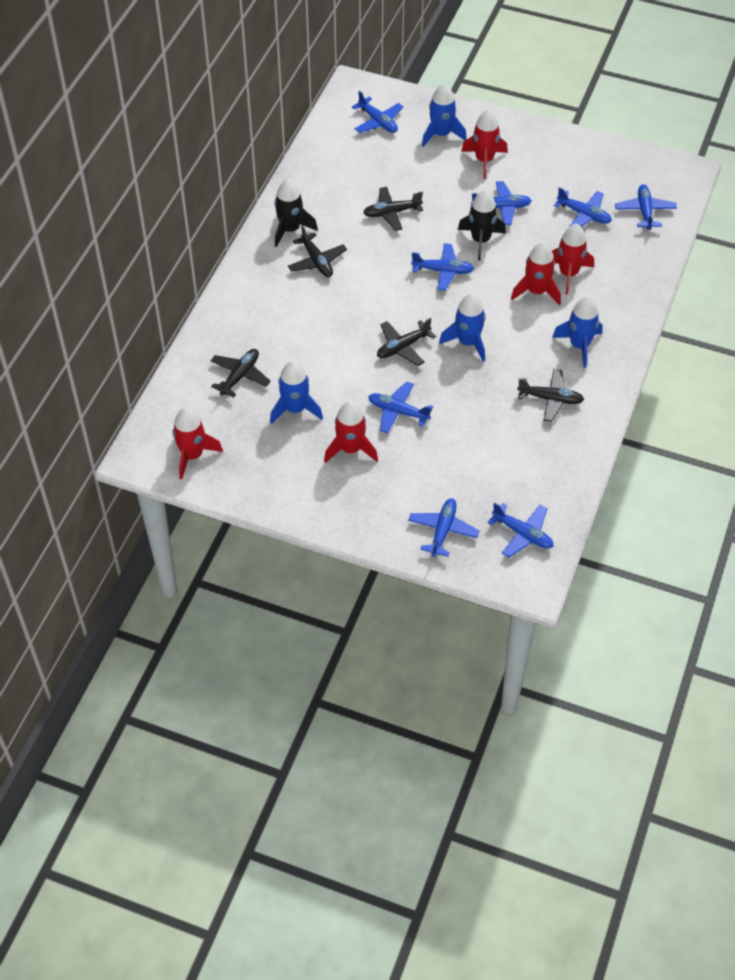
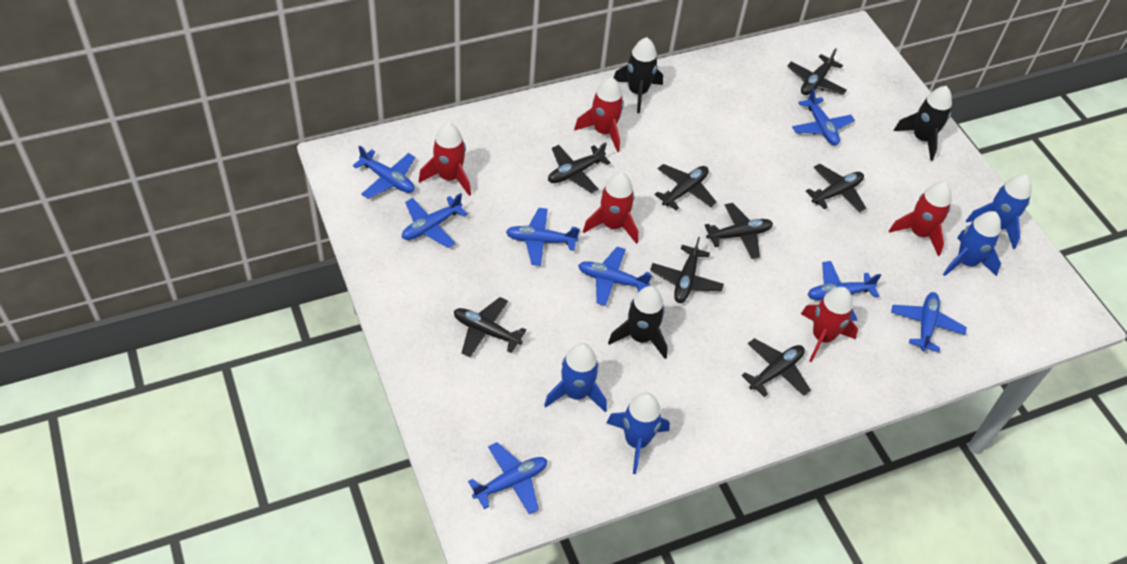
black plane: [210,349,271,398] [288,225,347,277] [363,187,423,231] [377,318,436,366] [517,369,584,422] = 5 -> [454,297,526,357] [548,142,611,193] [650,237,724,303] [654,164,717,210] [705,203,773,259] [742,338,811,397] [787,48,847,95] [806,164,866,212] = 8
black rocket: [274,179,318,247] [458,190,506,261] = 2 -> [608,286,668,359] [614,37,663,113] [894,86,952,161] = 3

